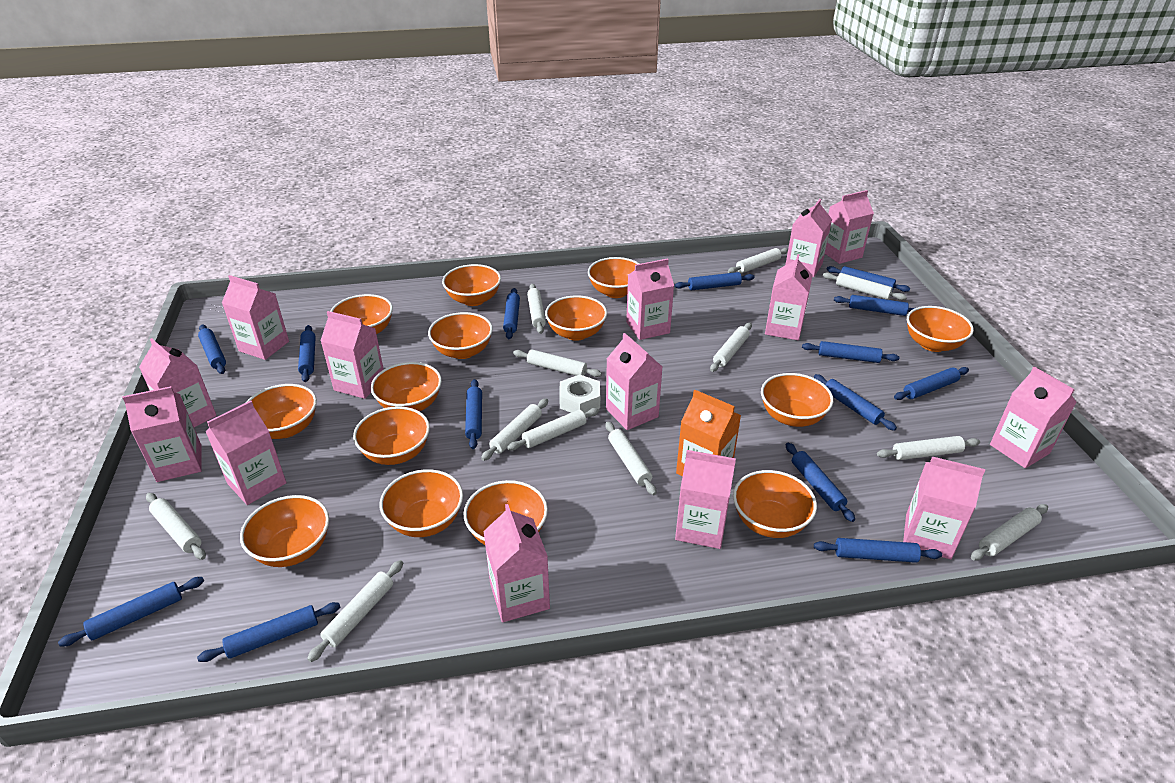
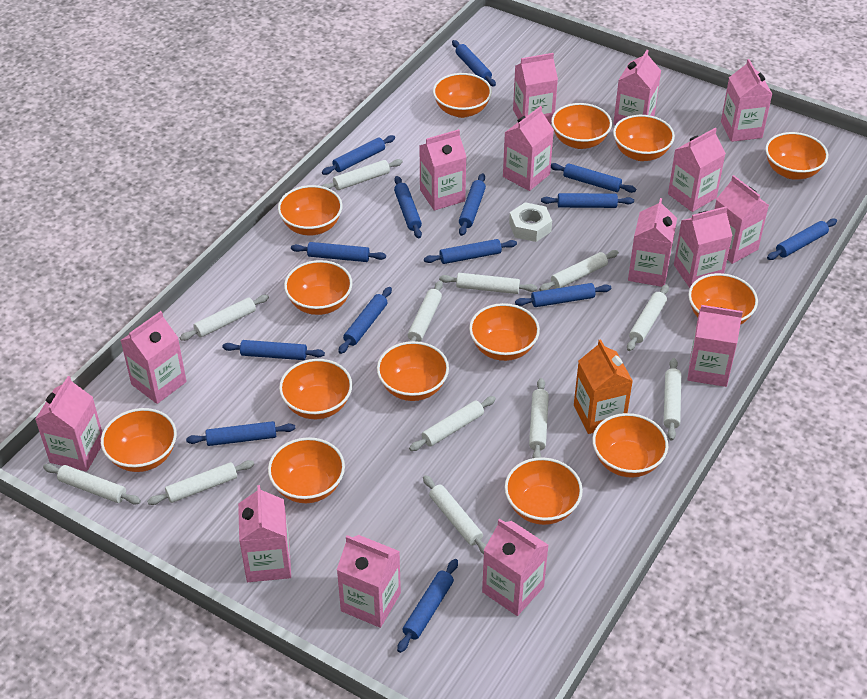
pink carton: [122,386,202,482] [139,338,217,427] [206,401,287,505] [222,275,289,360] [320,311,384,399] [483,504,550,622] [606,333,662,430] [626,258,674,340] [675,450,736,549] [765,254,813,340] [785,199,832,277] [825,190,874,264] [903,457,985,559] [990,367,1077,468] = 14 -> [35,376,102,472] [120,311,187,404] [238,485,291,582] [337,535,401,628] [419,129,466,211] [482,519,549,616] [503,106,554,191] [513,53,558,124] [613,50,661,125] [628,198,677,287] [668,128,726,212] [674,206,733,288] [687,305,743,387] [715,175,769,264] [721,59,772,142] = 15

